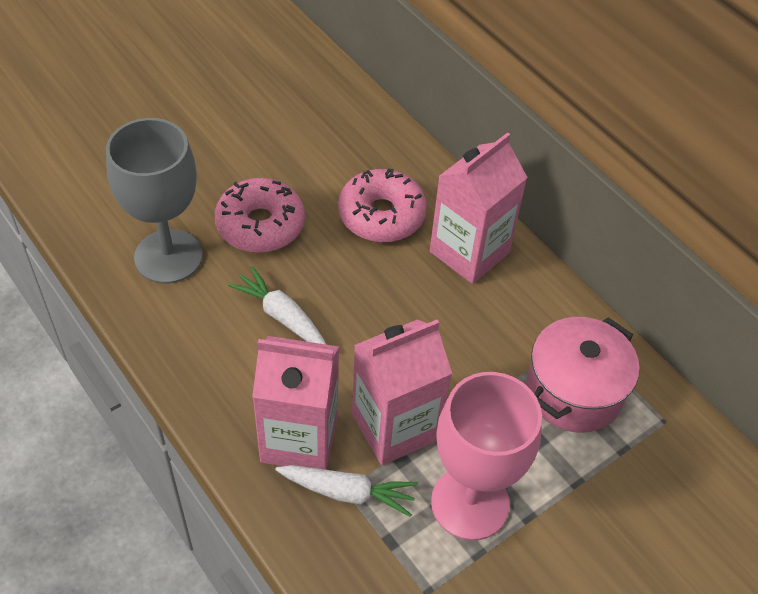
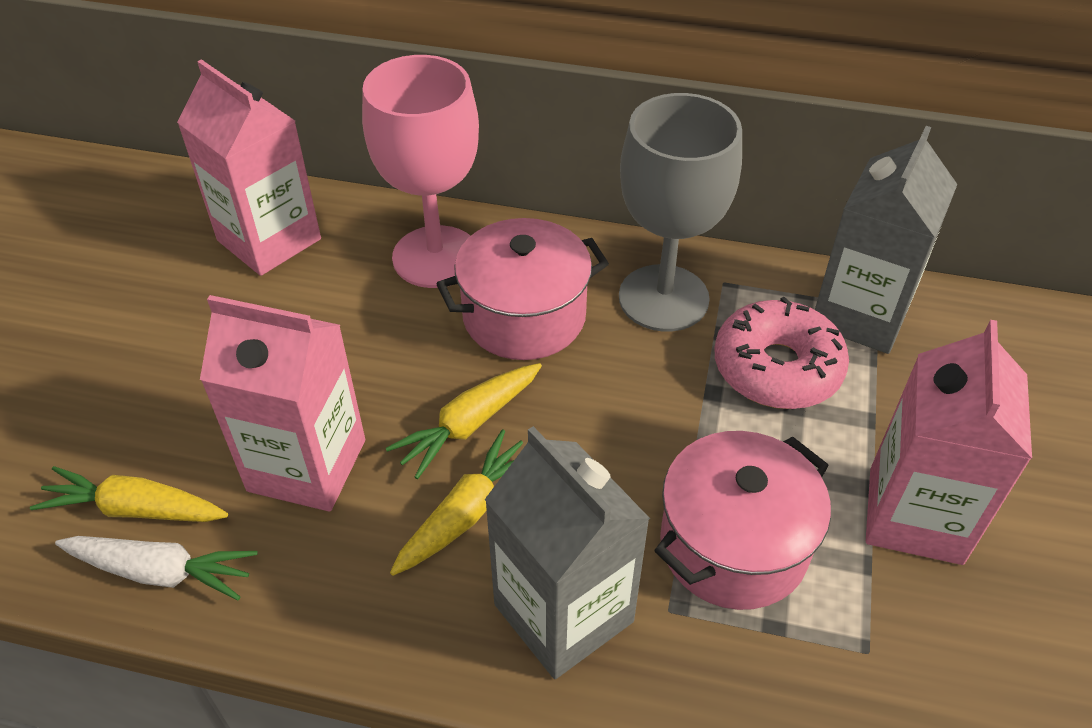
grey carton: none = 0 -> [484,426,650,679] [815,126,958,354] = 2
pink donut: [215,178,305,253] [338,168,427,242] = 2 -> [715,297,849,409] = 1
pink pot: [526,317,639,433] = 1 -> [436,218,609,360] [654,431,831,610] = 2
white carrot: [228,266,327,345] [275,465,418,517] = 2 -> [55,536,258,600] = 1
yellow carrot: none = 0 -> [30,466,228,522] [386,363,542,479] [390,429,523,576] = 3

